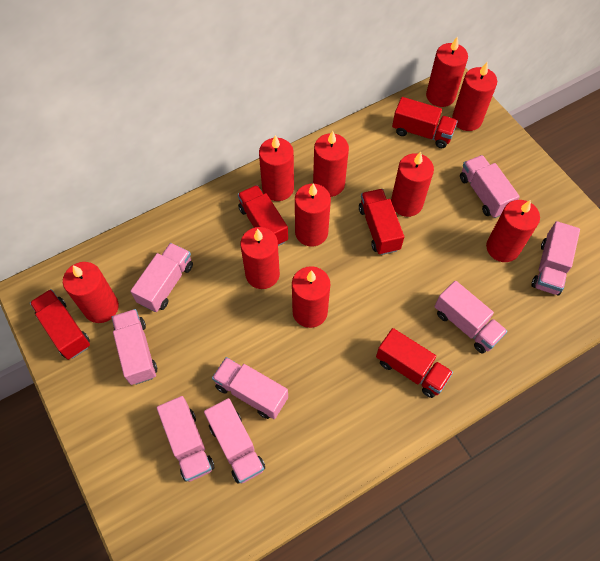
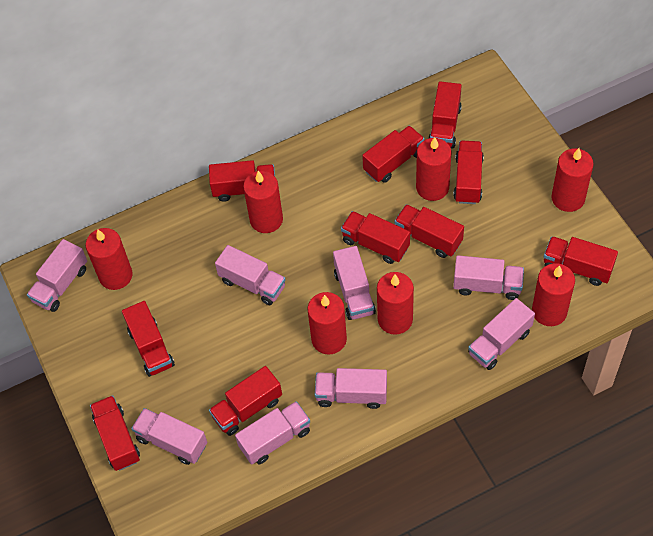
red candle: [63,262,119,323] [240,227,280,289] [259,135,294,201] [292,266,330,328] [295,183,331,247] [313,131,349,197] [391,152,434,217] [426,37,468,107] [452,62,497,131] [486,200,540,262] = 10 -> [86,228,133,290] [243,171,283,233] [307,292,347,355] [377,272,414,335] [416,137,452,201] [532,263,575,326] [551,148,594,212] = 7
red truck: [30,289,90,360] [238,185,288,246] [359,189,404,255] [376,328,453,398] [392,97,458,148] = 5 -> [90,395,140,471] [122,301,175,377] [209,160,275,202] [209,366,282,436] [341,211,410,264] [362,126,425,183] [395,204,464,258] [428,81,462,148] [453,141,484,204] [544,236,618,286] = 10

